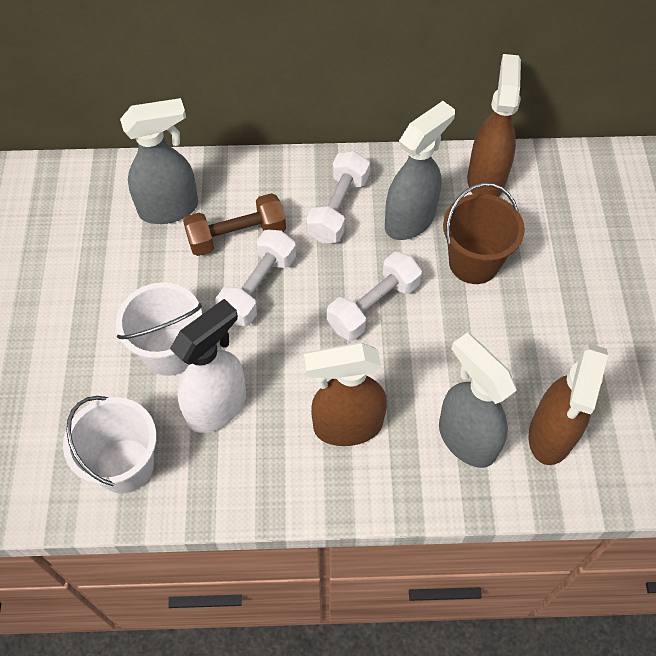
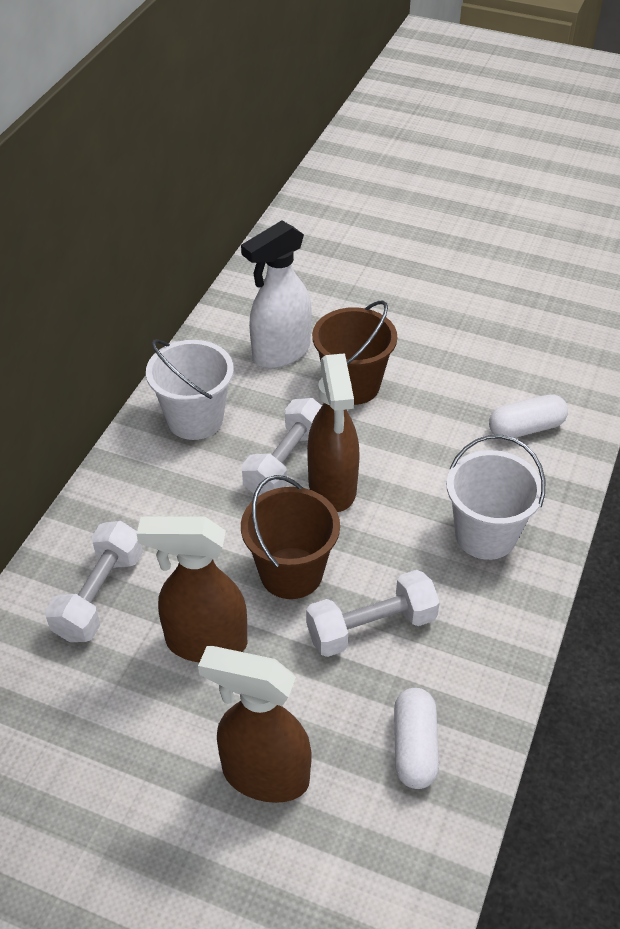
brown bucket: [443,183,525,284] = 1 -> [241,475,340,599] [312,300,397,405] = 2
brown dumbbell: [183,193,286,256] = 1 -> none = 0
grey spray bottle: [120,98,198,224] [385,101,455,240] [439,333,517,468] = 3 -> none = 0
white capsule: none = 0 -> [394,688,439,789] [489,394,568,438] = 2

